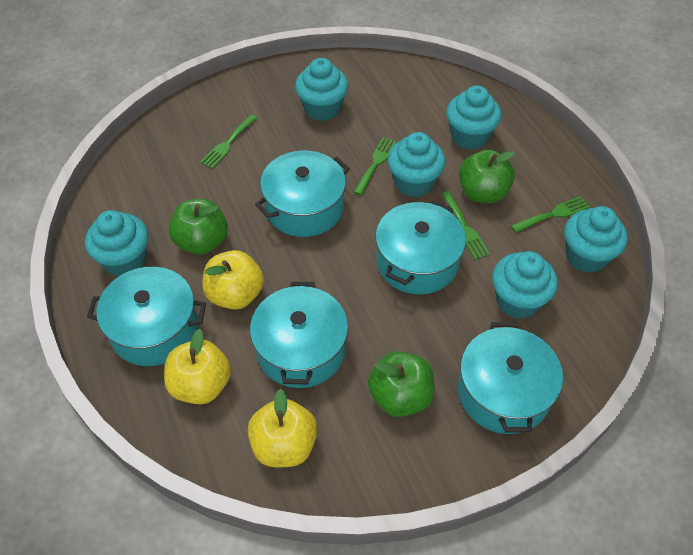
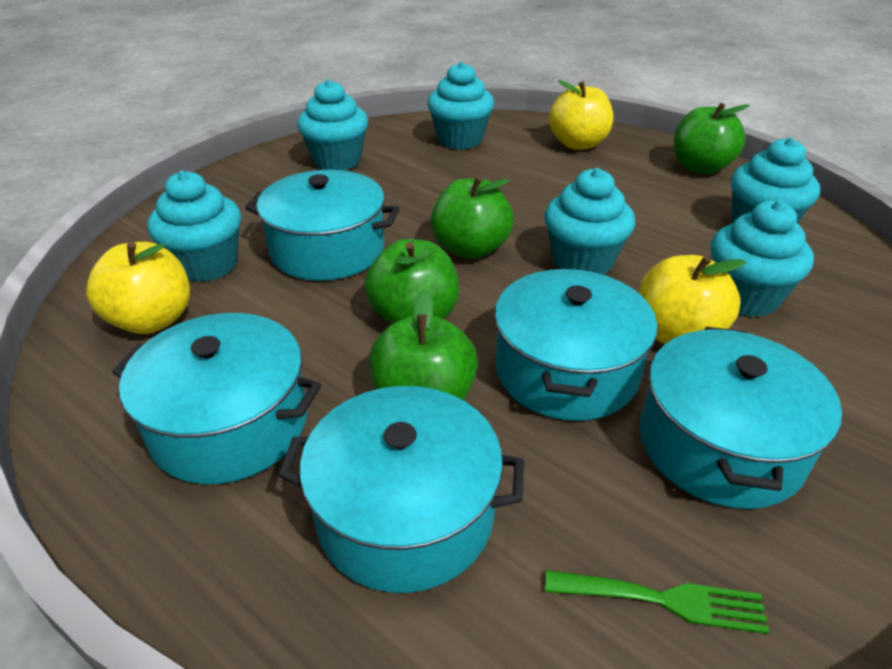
green apple: [169,199,228,255] [368,351,435,417] [459,150,515,203] = 3 -> [364,239,459,324] [369,290,478,400] [431,176,514,259] [674,103,750,174] = 4
green fork: [200,114,257,169] [354,137,397,195] [441,191,490,259] [511,196,590,233] = 4 -> [545,570,769,634] = 1

